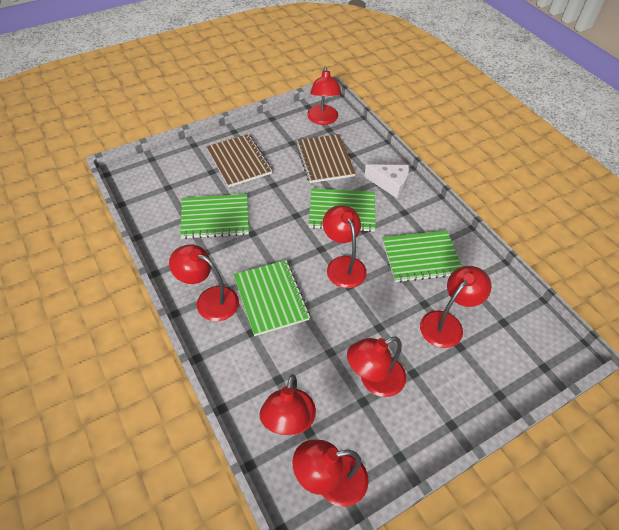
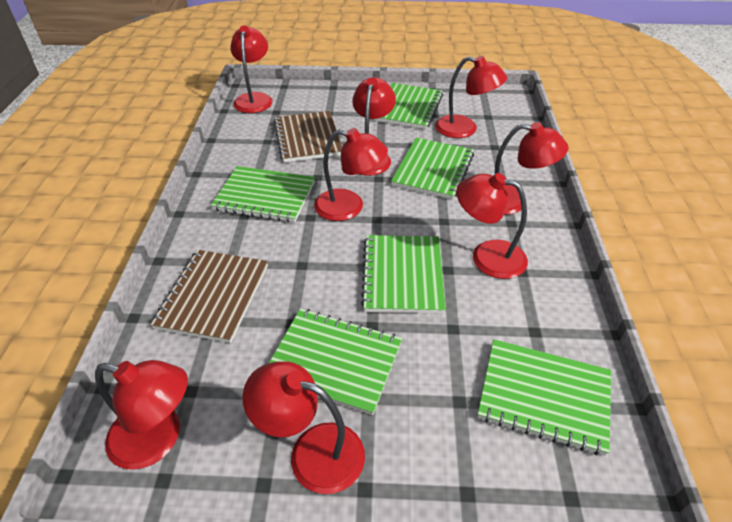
green notebook: [180,194,249,239] [234,260,310,336] [309,188,376,232] [382,231,462,283] = 4 -> [211,166,315,222] [269,309,402,415] [361,235,446,314] [373,83,443,129] [391,138,474,200] [478,339,611,456] = 6
red lamp: [169,244,239,321] [260,374,316,435] [292,440,369,507] [307,67,342,125] [323,205,367,288] [347,336,406,397] [420,266,491,348] = 7 -> [95,360,188,470] [230,25,272,113] [242,361,365,494] [314,128,388,221] [352,77,396,176] [435,56,507,138] [456,173,528,279] [495,122,569,215] = 8
white cheese: [364,165,409,198] = 1 -> none = 0

